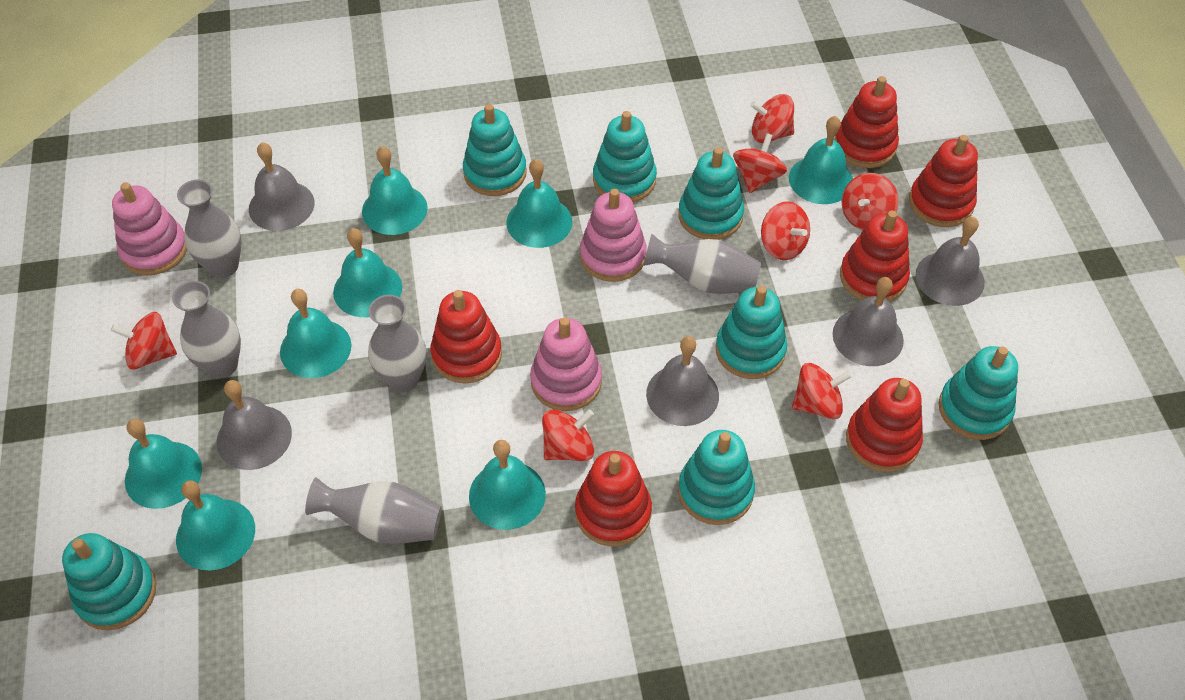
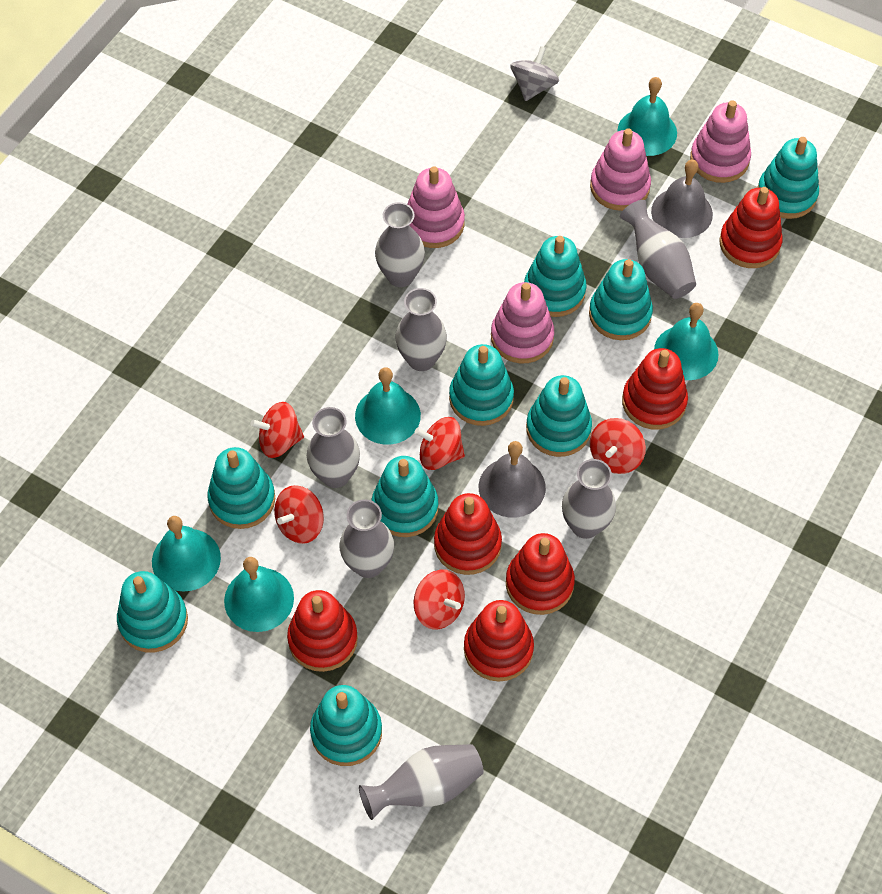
grey bell: [217,380,292,470] [249,142,315,231] [646,336,719,426] [833,277,904,366] [916,217,985,306] = 5 -> [479,441,546,518] [651,160,713,238] = 2
grey spinning top: none = 0 -> [510,46,559,101] = 1
grey vase: [172,281,241,378] [177,180,241,278] [305,477,442,544] [368,295,426,392] [643,234,761,294] = 5 -> [307,407,360,488] [339,499,394,578] [359,744,484,820] [375,202,425,287] [396,288,447,371] [562,459,616,539] [620,200,696,299] = 7
pink stacking toy: [112,182,187,275] [530,318,602,411] [580,189,647,282] = 3 -> [407,166,465,248] [491,282,554,363] [590,129,651,211] [690,100,751,183] = 4
red spinning top: [111,312,177,370] [542,409,594,461] [733,133,787,193] [750,94,794,143] [761,201,810,260] [792,363,852,419] [842,173,899,230] = 7 -> [251,402,304,458] [274,485,324,544] [413,570,465,629] [414,417,465,470] [590,418,646,474] = 5
turquoise bell: [125,419,202,509] [176,480,255,571] [280,289,352,378] [333,228,402,317] [362,146,428,235] [469,440,546,530] [507,159,572,248] [789,116,853,204] = 8 -> [152,516,221,592] [224,557,294,632] [355,367,421,445] [617,77,677,156] [654,303,719,380] = 5
turquoise stacking toy: [62,533,156,630] [463,104,527,196] [593,111,657,202] [678,147,744,240] [678,430,755,525] [716,286,787,379] [939,346,1018,440] = 7 -> [117,571,188,653] [207,447,275,529] [310,685,382,766] [372,456,438,537] [449,344,514,426] [524,236,587,317] [526,375,592,457] [589,259,653,340] [757,137,819,219] = 9

